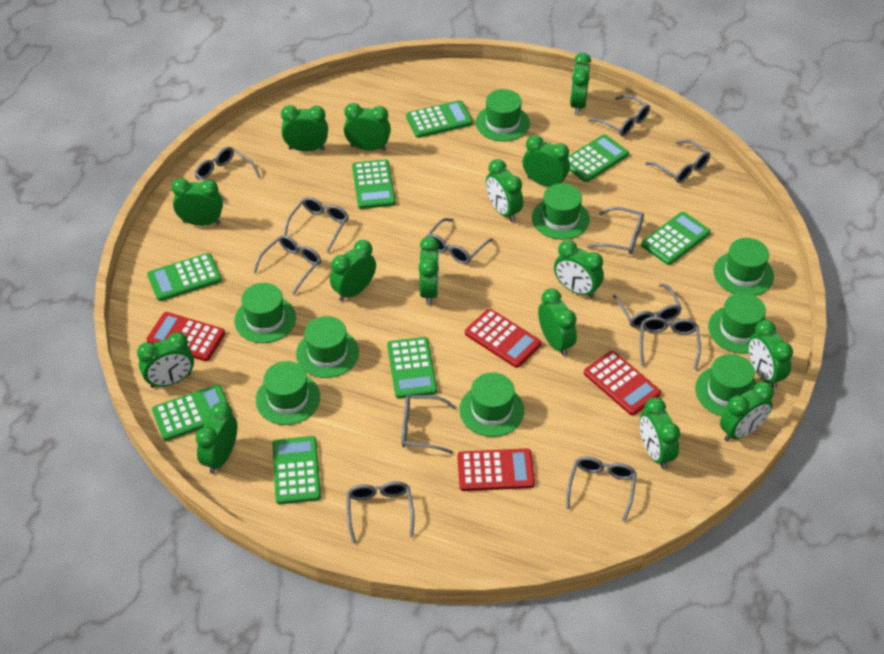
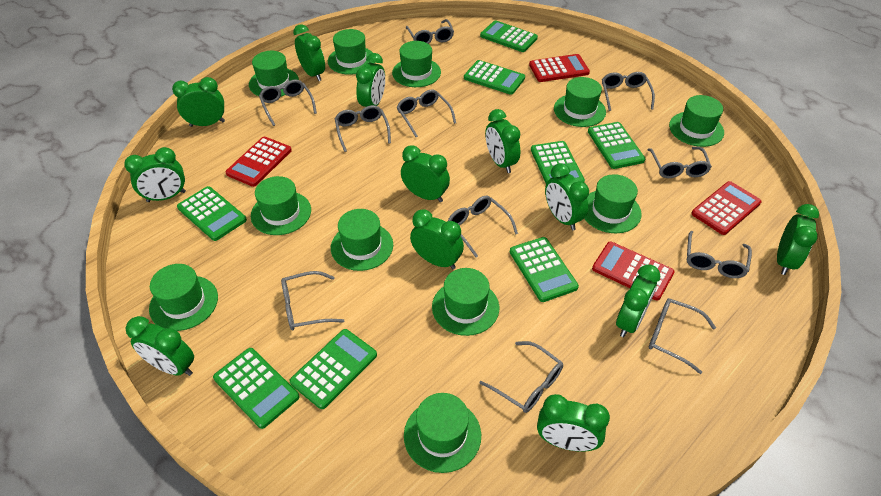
green clock: [137,332,194,388] [172,178,223,226] [196,402,237,474] [281,105,328,152] [330,240,376,301] [344,103,391,151] [419,237,439,305] [486,159,523,222] [523,135,570,187] [538,288,577,356] [554,240,604,298] [570,53,591,115] [640,397,680,469] [720,382,774,441] [748,320,793,389] = 15 -> [124,147,186,202] [126,316,194,376] [172,77,225,127] [293,24,325,81] [356,53,385,107] [401,145,450,202] [410,209,464,269] [485,109,520,173] [537,394,610,452] [545,163,589,230] [616,264,660,337] [777,204,819,275] = 12
green hat: [234,283,296,343] [256,361,320,425] [296,316,359,378] [459,373,524,437] [476,89,530,142] [532,183,590,240] [695,354,757,416] [708,293,766,354] [713,238,774,296] = 9 -> [149,264,218,331] [249,51,299,96] [251,176,311,235] [328,29,375,75] [331,209,393,271] [392,41,441,87] [404,393,481,473] [432,268,499,336] [554,77,606,127] [584,174,642,233] [669,95,724,147] = 11
grey glasses: [194,147,261,202] [253,235,321,294] [284,197,349,252] [347,481,415,543] [401,395,456,454] [426,218,493,264] [566,456,637,522] [587,207,644,254] [588,95,650,137] [613,284,682,328] [640,317,701,370] [645,140,710,183] = 12 -> [259,79,317,126] [281,271,345,330] [335,105,391,152] [397,89,456,137] [406,19,454,44] [448,196,518,257] [479,341,563,413] [602,72,655,111] [647,147,712,178] [649,298,716,374] [687,231,752,278] = 11

